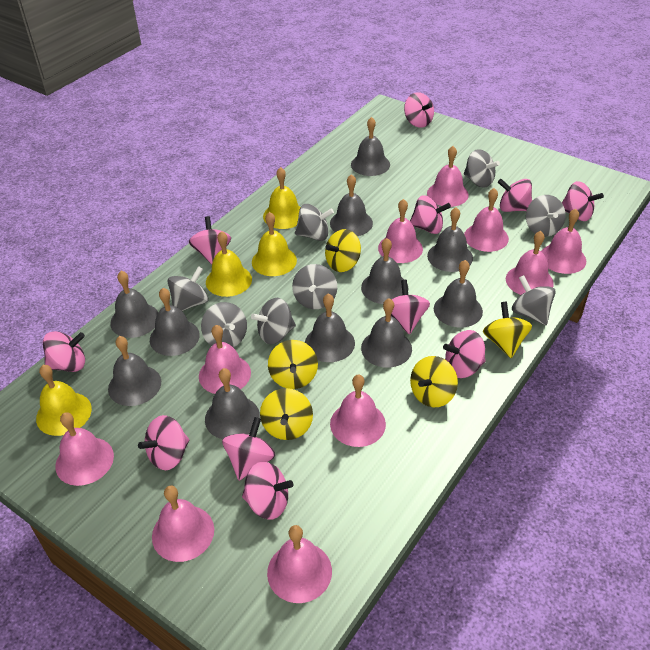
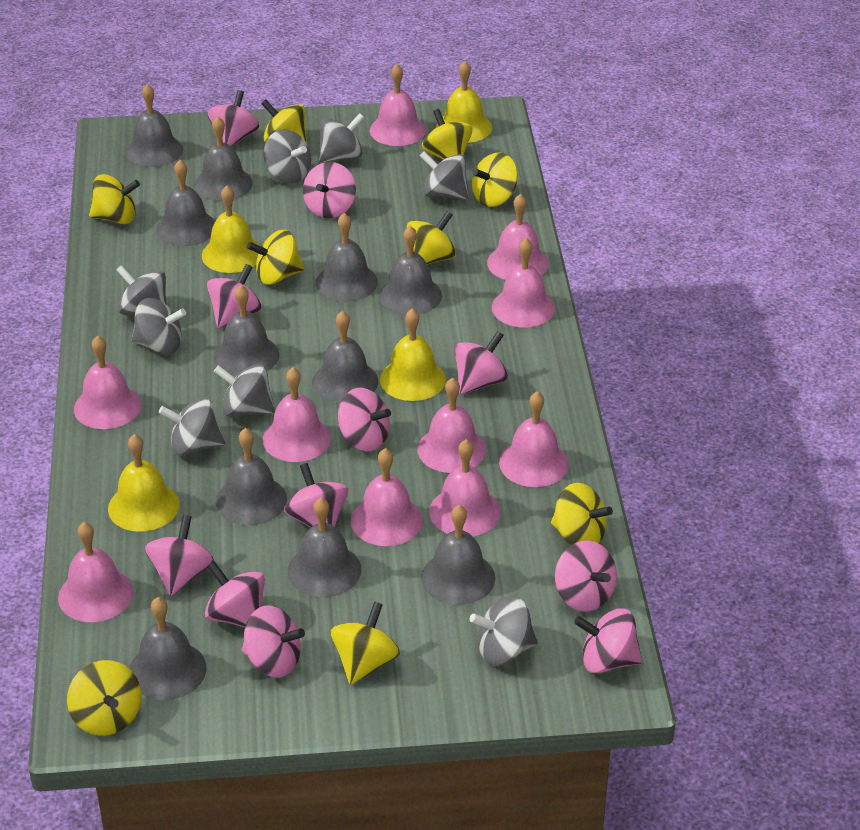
yellow spinning top: [260,388,313,440] [268,340,318,389] [325,229,361,272] [410,356,458,407] [483,302,532,358] = 5 -> [67,660,141,736] [89,174,140,224] [247,230,304,285] [261,99,307,143] [331,601,400,685] [407,211,456,265] [422,109,472,159] [472,152,518,207] [551,483,613,545] = 9

